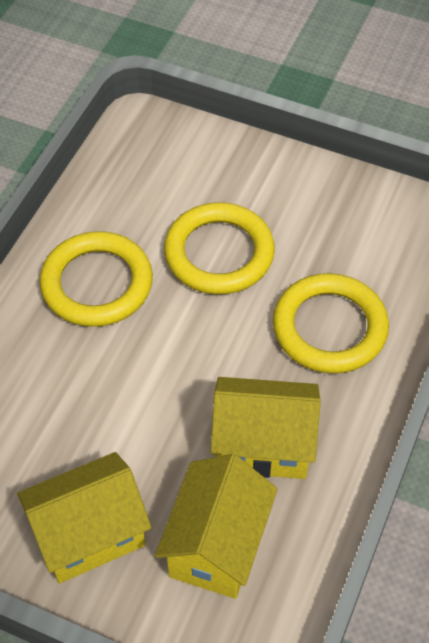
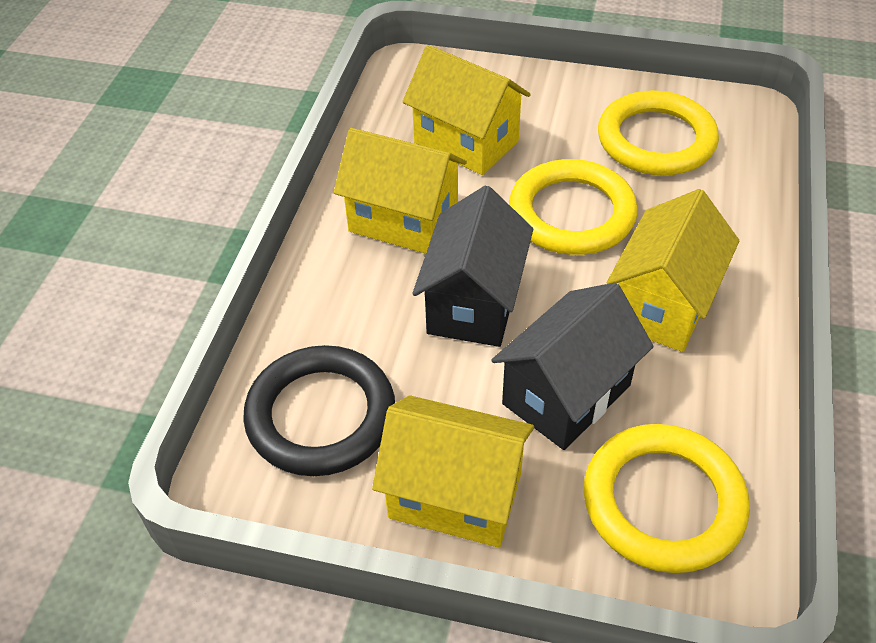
black house: none = 0 -> [412,186,533,347] [491,283,654,450] = 2
black ring: none = 0 -> [243,345,395,476] = 1
yellow house: [17,452,152,584] [155,454,278,599] [210,377,321,479] = 3 -> [334,128,467,254] [372,395,534,548] [403,45,531,175] [607,189,739,352] = 4

